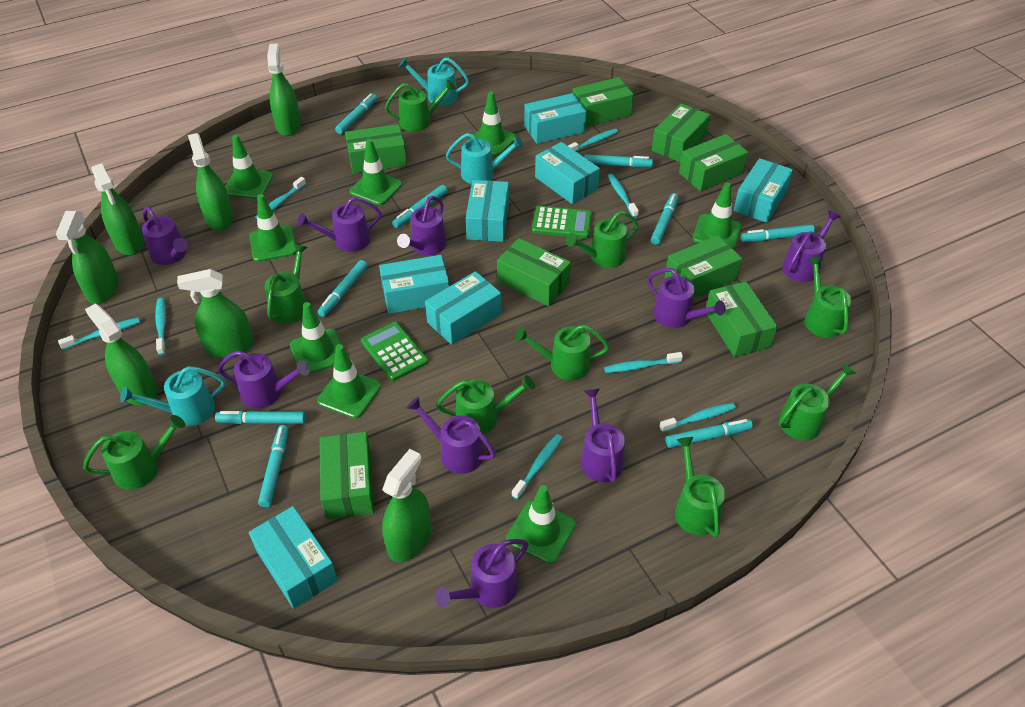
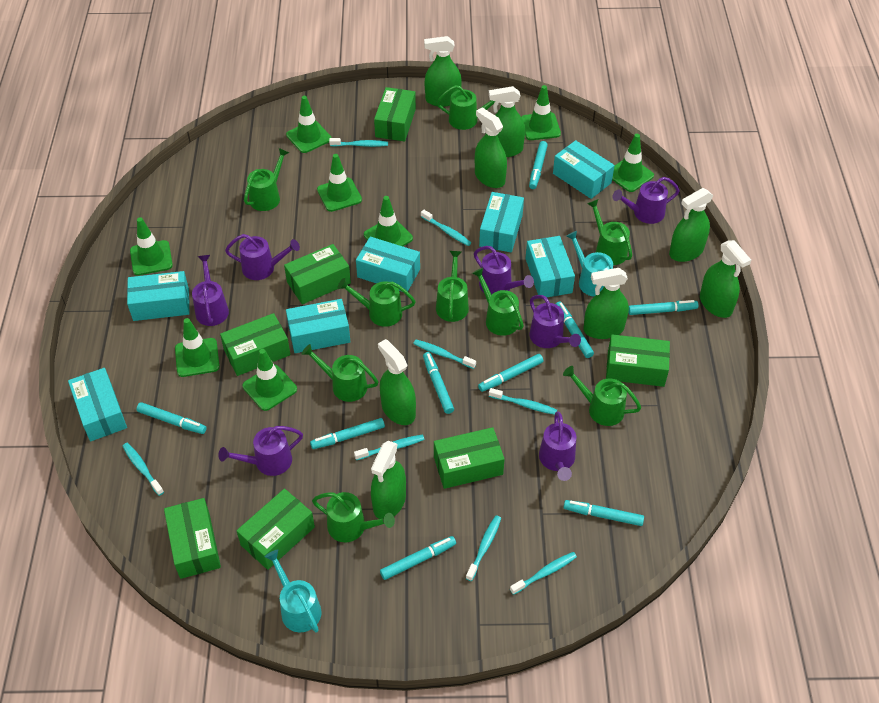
green box: [320,432,374,520] [345,124,407,174] [497,238,571,306] [572,77,634,127] [652,104,710,163] [665,235,742,298] [679,134,748,192] [706,281,778,357] = 8 -> [164,498,221,579] [220,313,291,376] [236,489,315,570] [284,244,351,304] [374,87,416,141] [434,427,505,489] [606,334,670,387] = 7
green calculator: [361,322,428,381] [532,206,592,238] = 2 -> none = 0
green spray bottle: [56,211,119,304] [85,304,158,406] [91,163,144,255] [177,269,254,358] [188,133,234,231] [267,43,301,136] [382,449,431,562] = 7 -> [371,441,406,519] [378,339,416,425] [424,36,462,107] [475,108,507,188] [489,86,525,157] [583,268,629,339] [669,188,713,262] [700,240,751,318] = 8
purple watering can: [142,207,188,265] [218,351,310,408] [297,196,381,252] [397,196,447,256] [407,397,496,474] [435,539,528,608] [580,388,625,483] [647,268,725,328] [782,210,840,282] = 9 -> [192,255,229,326] [218,426,303,476] [225,234,300,280] [474,246,534,295] [530,295,581,348] [539,411,576,481] [613,177,680,224] = 7
turquoise watering can: [120,366,225,426] [399,57,469,106] [446,133,524,184] = 3 -> [265,549,321,633] [566,231,613,297] = 2

